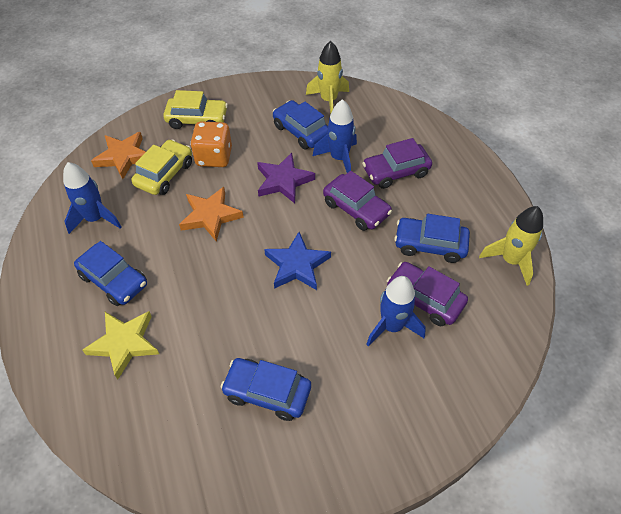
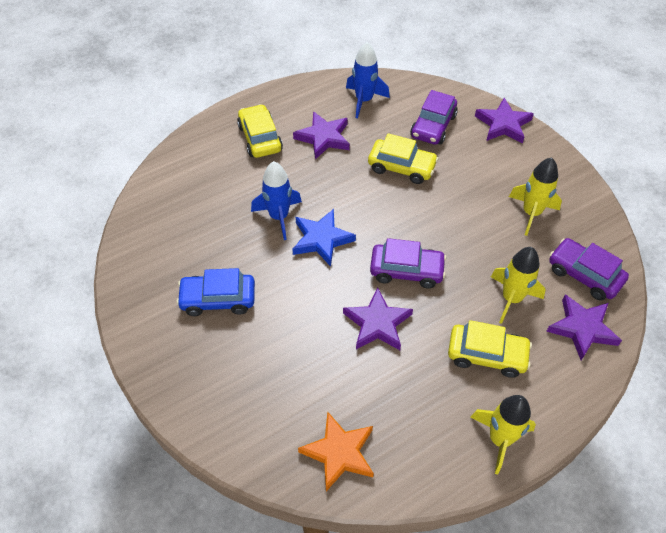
blue car: [74,241,147,306] [221,358,311,421] [273,100,328,149] [394,214,470,263] = 4 -> [176,268,255,316] = 1
blue rocket: [63,162,122,234] [313,99,357,173] [366,276,426,347] = 3 -> [251,161,302,240] [346,42,390,118] = 2
orange dice: [190,122,232,167] = 1 -> none = 0
orange star: [91,132,146,179] [179,187,244,242] = 2 -> [298,412,374,491] = 1
purple star: [257,153,315,203] = 1 -> [293,111,350,160] [343,287,413,350] [475,98,534,144] [546,295,622,360] = 4
yellow car: [131,139,192,195] [163,90,228,129] = 2 -> [237,104,283,158] [368,133,438,184] [448,320,532,378] = 3
yellow rocket: [306,41,349,115] [479,206,543,286] = 2 -> [471,395,536,474] [491,247,545,324] [509,158,562,236] = 3
yellow star: [82,311,159,379] = 1 -> none = 0

